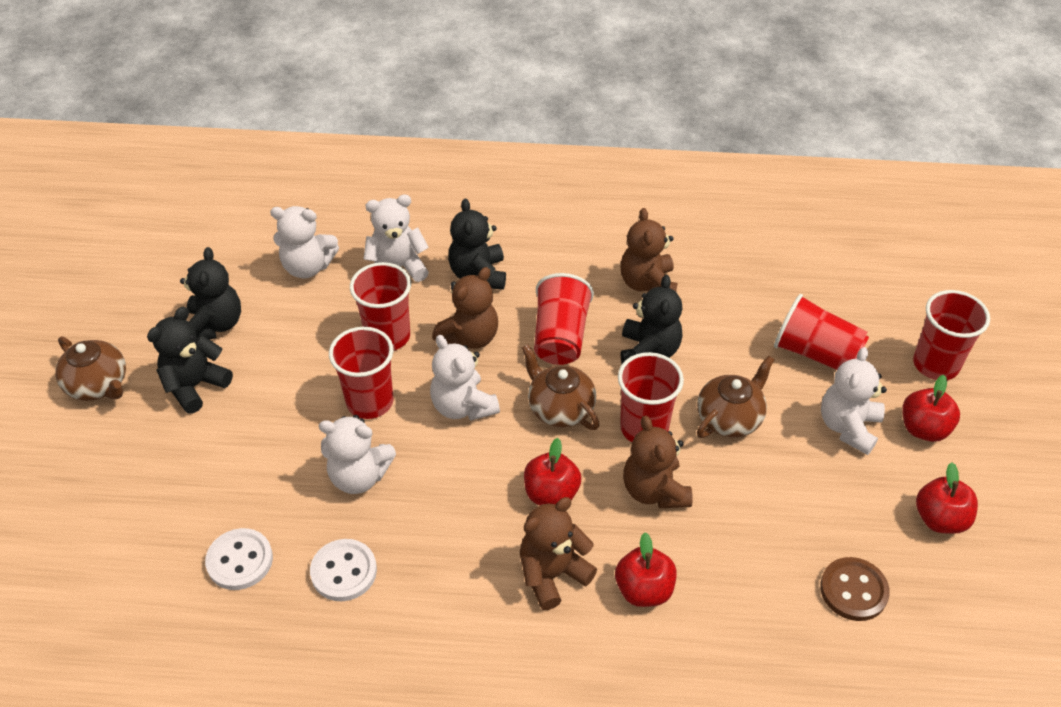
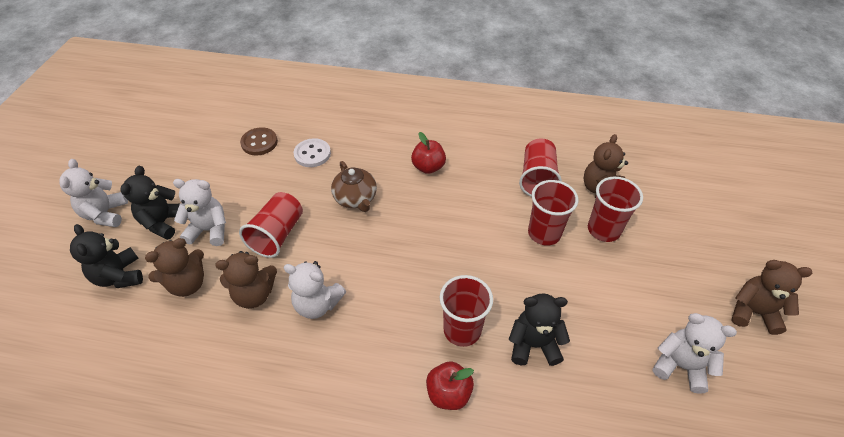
black teddy bear: [147,307,233,414] [180,247,241,340] [448,198,506,290] [621,275,682,364] = 4 -> [70,224,143,288] [120,166,180,240] [509,294,570,366] = 3
brown teapot: [55,336,126,401] [522,344,600,430] [697,356,775,438] = 3 -> [331,161,377,212] = 1
red apple: [524,438,581,505] [615,532,677,607] [902,375,960,442] [916,462,978,534] = 4 -> [411,132,446,174] [426,361,474,410] = 2
red cup: [329,327,394,419] [350,262,411,350] [534,273,594,365] [618,352,684,442] [774,294,869,370] [913,290,990,380] = 6 -> [239,192,303,258] [440,275,493,347] [519,138,562,197] [528,180,578,246] [588,177,643,242] = 5
white button: [205,528,273,590] [310,539,377,601] = 2 -> [294,138,331,167] = 1
white teddy bear: [270,206,339,278] [319,415,396,494] [364,195,429,282] [430,335,500,421] [821,347,887,455] = 5 -> [59,159,128,227] [173,179,226,246] [283,261,346,319] [653,313,737,394] = 4

